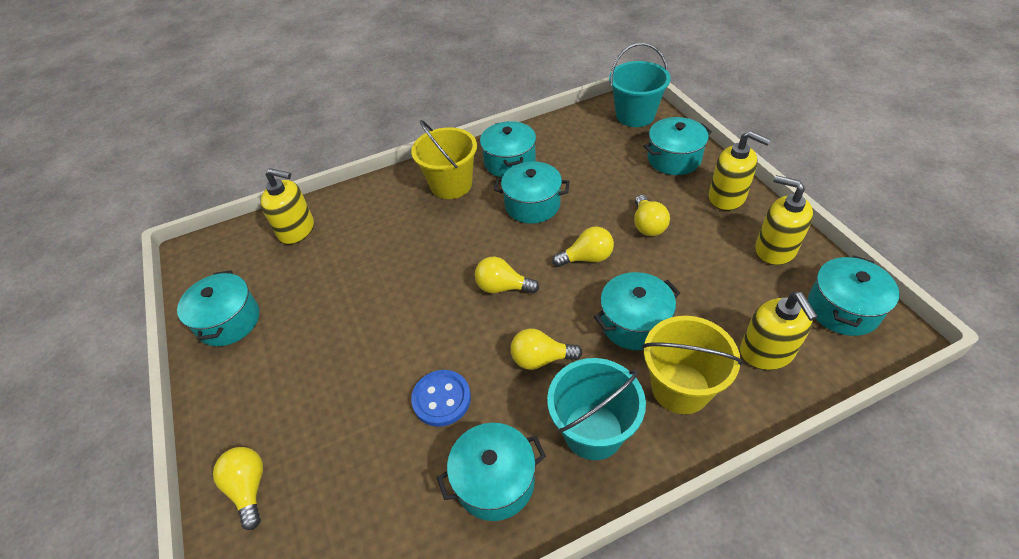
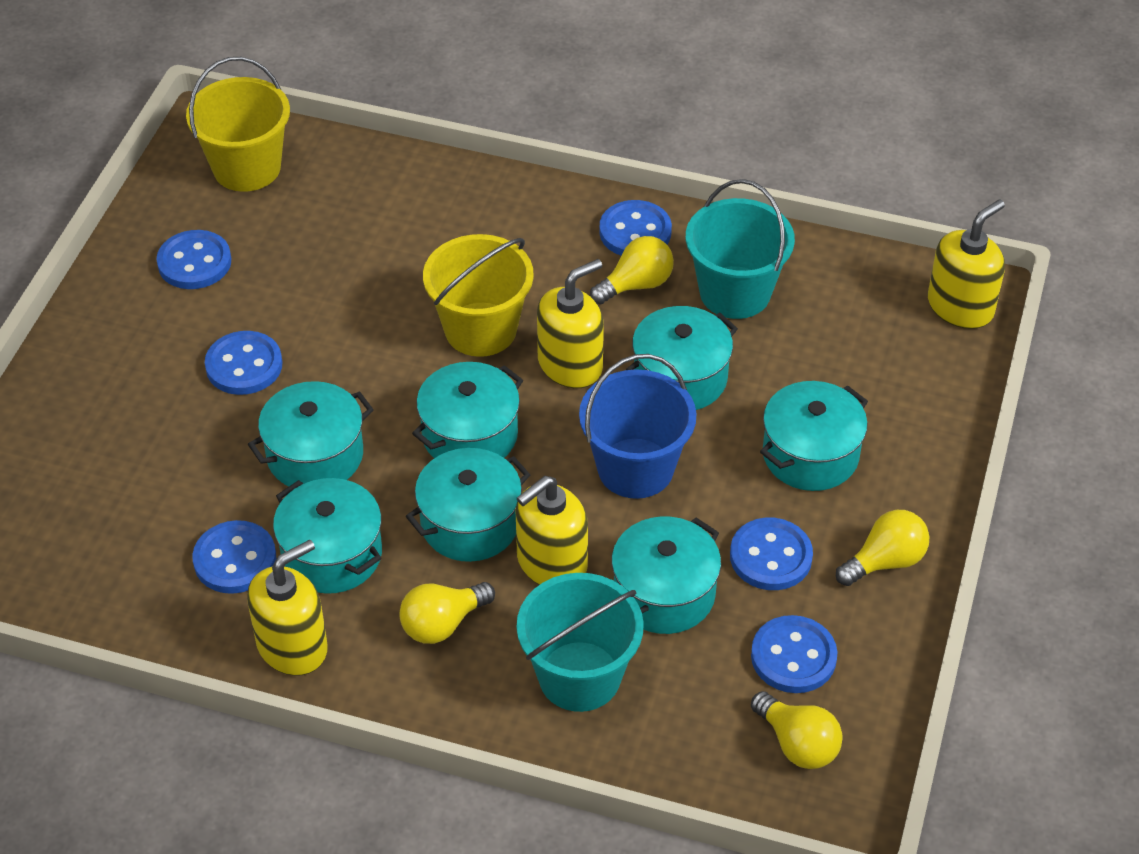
blue bucket: none = 0 -> [579,354,696,499] = 1
blue button: [411,370,471,427] = 1 -> [157,230,231,289] [192,520,276,594] [205,331,282,395] [599,200,672,256] [730,518,813,590] [751,615,837,693] = 6
yellow light bulb: [213,447,263,530] [475,257,539,294] [510,329,582,370] [552,226,614,267] [634,195,670,236] = 5 -> [399,582,495,644] [590,236,674,305] [751,691,843,769] [836,510,929,586] = 4

